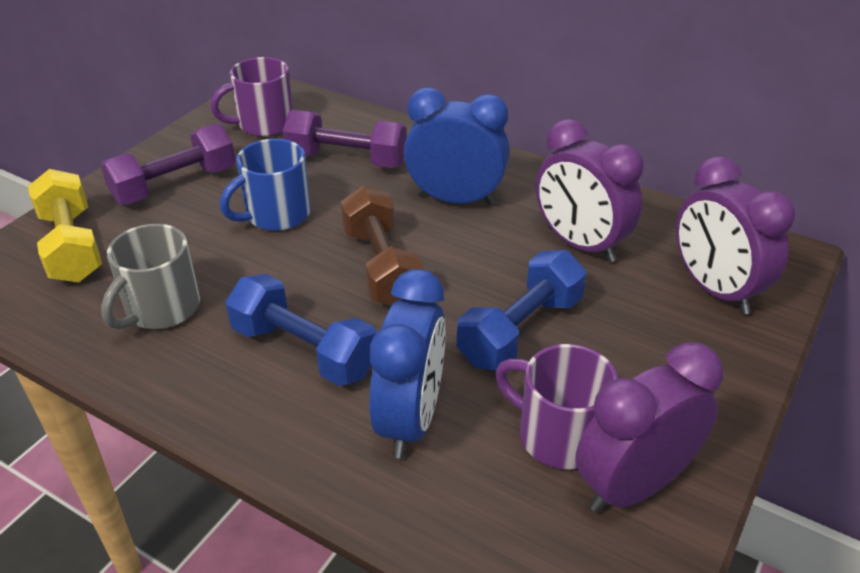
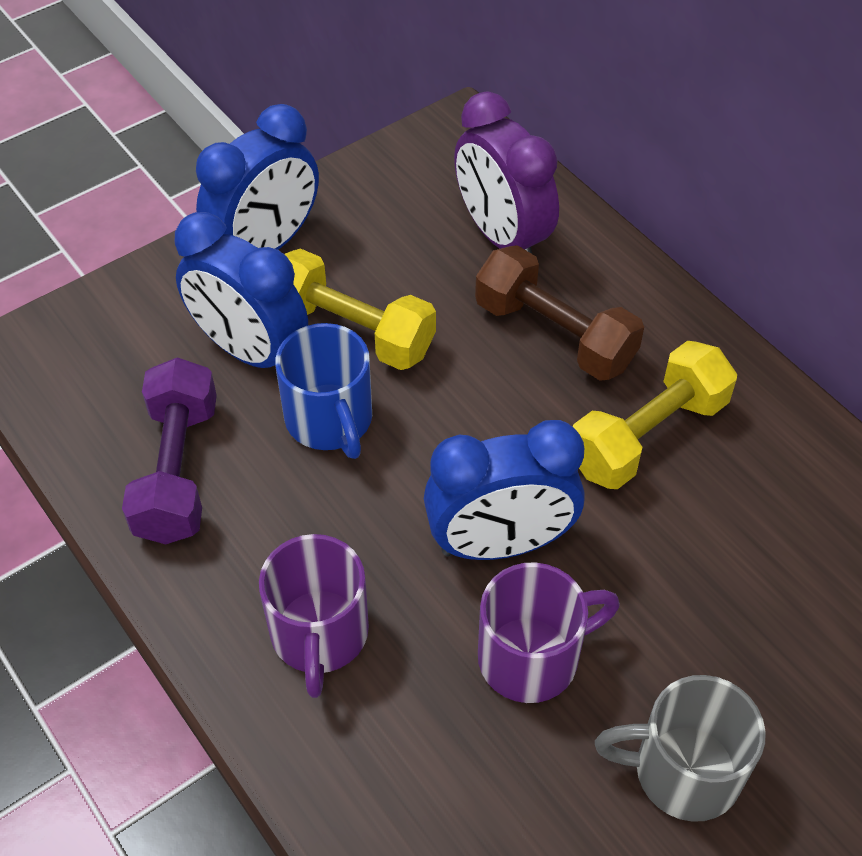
blue clock: [369,269,446,458] [404,87,509,206] = 2 -> [174,212,308,368] [196,104,319,250] [424,420,585,560] = 3
blue dumbbell: [225,274,377,386] [457,250,587,370] = 2 -> none = 0
purple clock: [536,119,644,262] [575,342,723,513] [676,156,795,314] = 3 -> [454,91,559,254] = 1
purple dumbbell: [101,123,236,205] [283,110,407,168] = 2 -> [122,357,217,544] = 1
yellow dumbbell: [28,169,102,282] = 1 -> [285,248,436,370] [573,341,737,489] = 2

